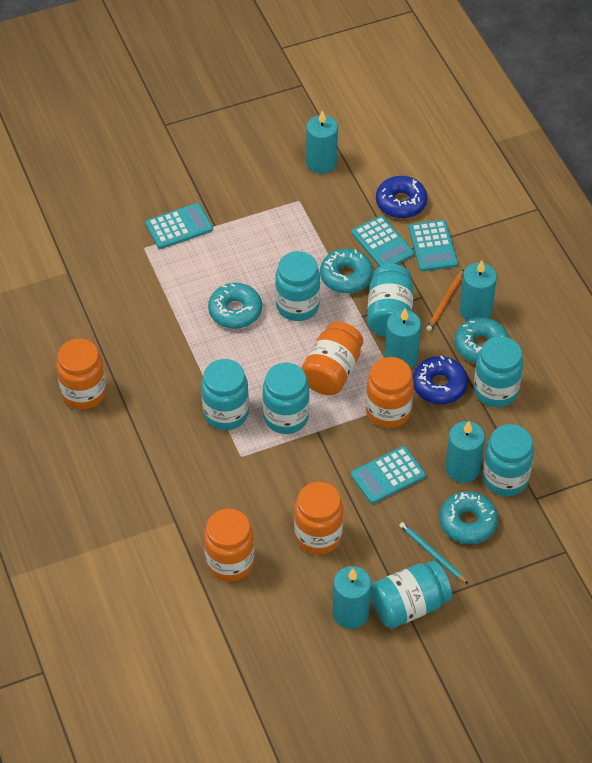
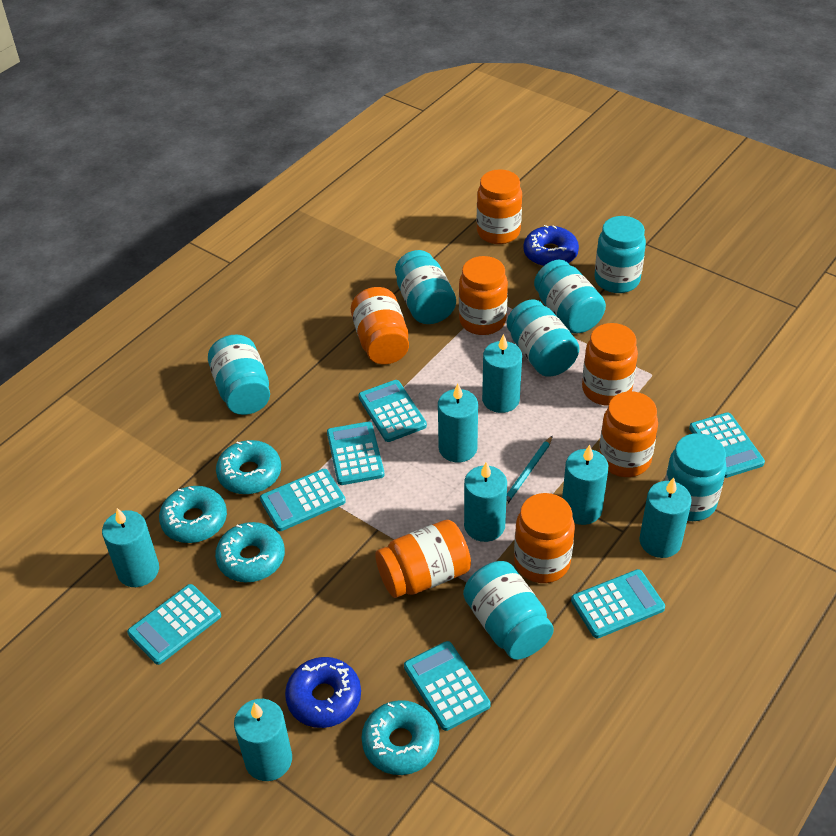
orange jar: [56,339,106,410] [204,509,254,582] [294,482,343,555] [301,321,363,395] [366,357,414,428] = 5 -> [351,287,409,364] [375,520,471,598] [459,256,508,335] [477,169,522,244] [514,493,575,583] [582,323,638,406] [599,391,658,477] = 7
orange pencil: [426,270,464,331] = 1 -> none = 0
turquoise calculator: [146,203,213,249] [351,446,426,504] [352,216,414,267] [409,220,458,272] = 4 -> [127,584,221,665] [260,469,346,531] [327,422,384,485] [358,380,427,442] [404,641,491,731] [571,569,665,638] [689,412,765,478] = 7
turquoise candle: [306,110,338,174] [333,566,371,629] [385,308,421,369] [445,421,485,483] [459,260,497,320] = 5 -> [102,508,159,587] [234,699,292,781] [438,384,478,462] [464,462,507,542] [482,334,522,413] [562,445,608,525] [639,477,692,558] = 7

